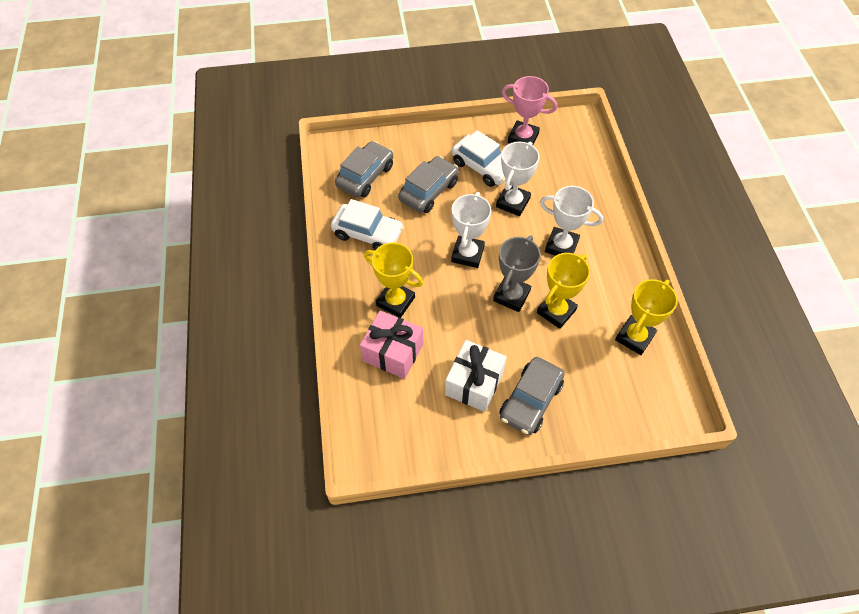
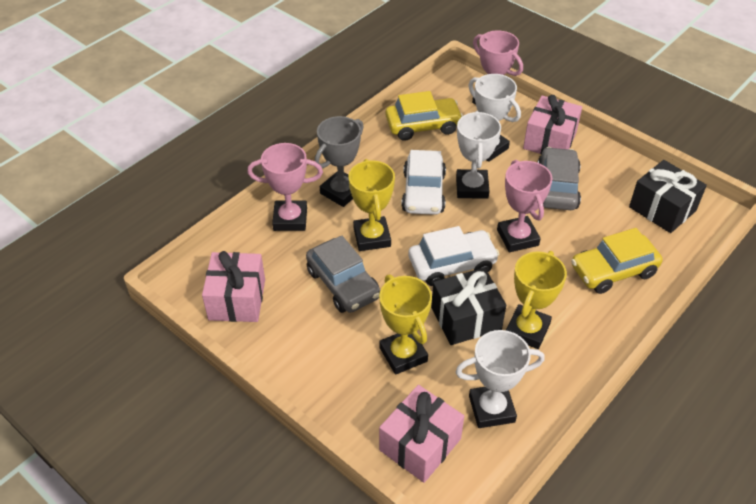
black gift: none = 0 -> [431,267,506,345] [629,160,707,233] = 2
grey car: [335,141,393,198] [398,156,459,213] [500,357,564,435] = 3 -> [306,236,380,313] [537,147,581,210] = 2
pink gift: [360,310,423,379] = 1 -> [202,251,265,322] [379,385,464,483] [523,95,582,155] = 3
pink trophy: [502,76,557,144] = 1 -> [247,143,323,231] [472,30,523,105] [497,160,552,252] = 3
white gift: [445,340,507,412] = 1 -> none = 0
yellow car: none = 0 -> [386,91,463,141] [571,228,662,294] = 2

